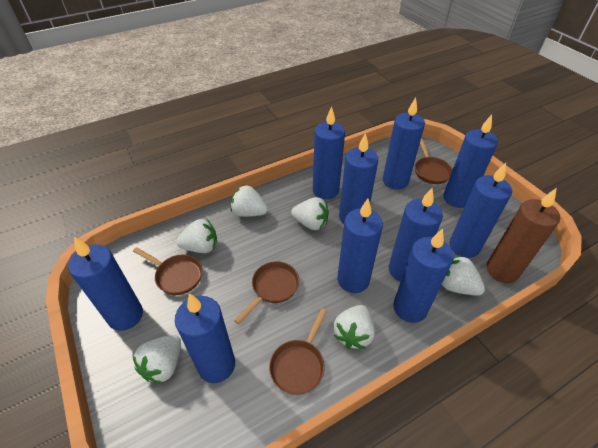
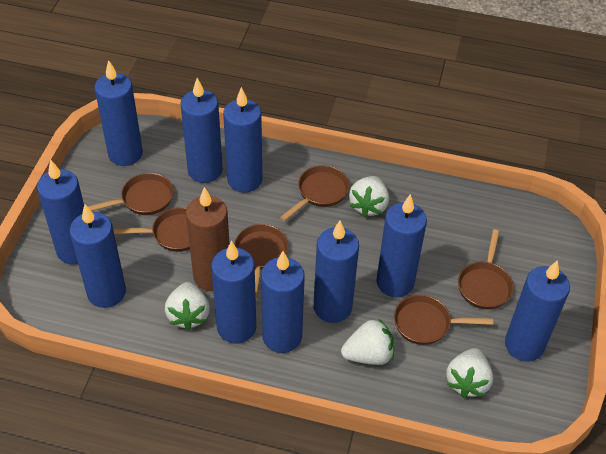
brown pan: [133,247,202,295] [234,261,299,324] [269,308,327,395] [415,138,453,184] = 4 -> [88,173,174,215] [113,207,190,252] [234,224,288,299] [280,165,349,221] [394,295,493,345] [458,229,513,309] = 6
white strawberry: [132,335,181,384] [176,219,217,253] [231,185,268,217] [291,197,329,230] [334,305,375,349] [442,255,485,296] = 6 -> [165,282,210,331] [341,318,394,365] [349,176,389,217] [446,348,493,398] = 4

